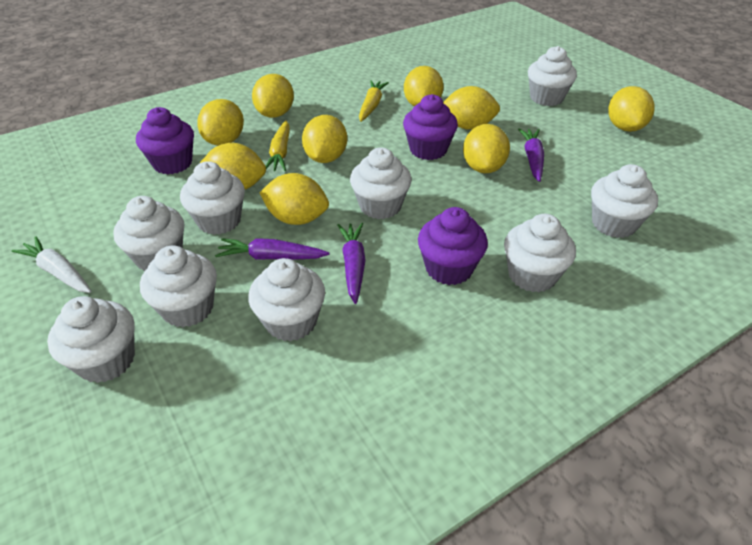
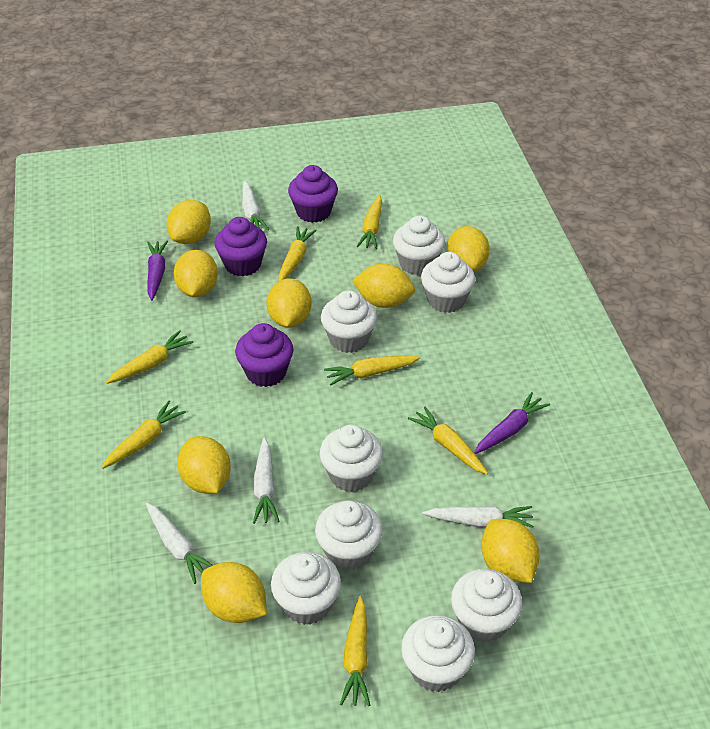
purple carrot: [215,238,329,260] [338,223,365,304] [518,128,544,182] = 3 -> [147,240,168,301] [474,392,550,454] = 2
white carrot: [11,236,92,293] = 1 -> [146,503,213,584] [242,181,269,230] [253,437,279,524] [422,506,534,528] = 4
white cupcake: [47,296,135,383] [113,196,184,271] [140,245,217,327] [180,161,245,235] [248,258,325,342] [350,147,412,219] [504,214,576,292] [528,46,577,106] [591,164,658,238] = 9 -> [271,552,341,625] [315,500,383,570] [320,425,383,492] [321,290,377,353] [393,216,445,275] [401,615,475,692] [421,252,475,313] [451,569,522,643] = 8
yellow carrot: [266,120,290,171] [359,80,389,122] = 2 -> [101,401,186,469] [106,330,193,384] [278,226,317,281] [324,356,420,386] [340,596,370,706] [356,195,382,249] [408,406,488,475] = 7
yellow lemon: [197,99,244,146] [199,143,266,190] [252,74,294,118] [259,173,329,225] [302,115,347,163] [404,66,444,106] [443,86,500,130] [463,124,510,173] [608,86,655,132] = 9 -> [167,200,211,244] [173,250,218,297] [177,436,231,494] [201,562,267,623] [267,278,312,328] [352,263,415,308] [447,226,490,272] [481,519,540,583] = 8

